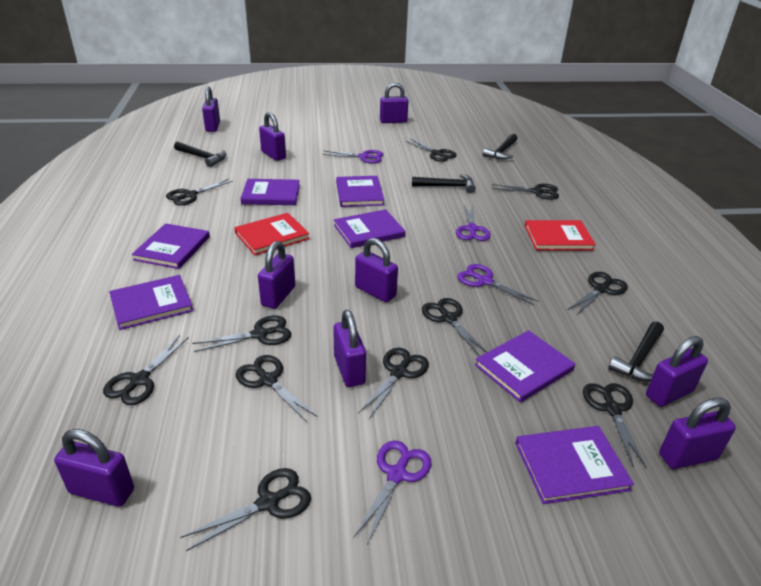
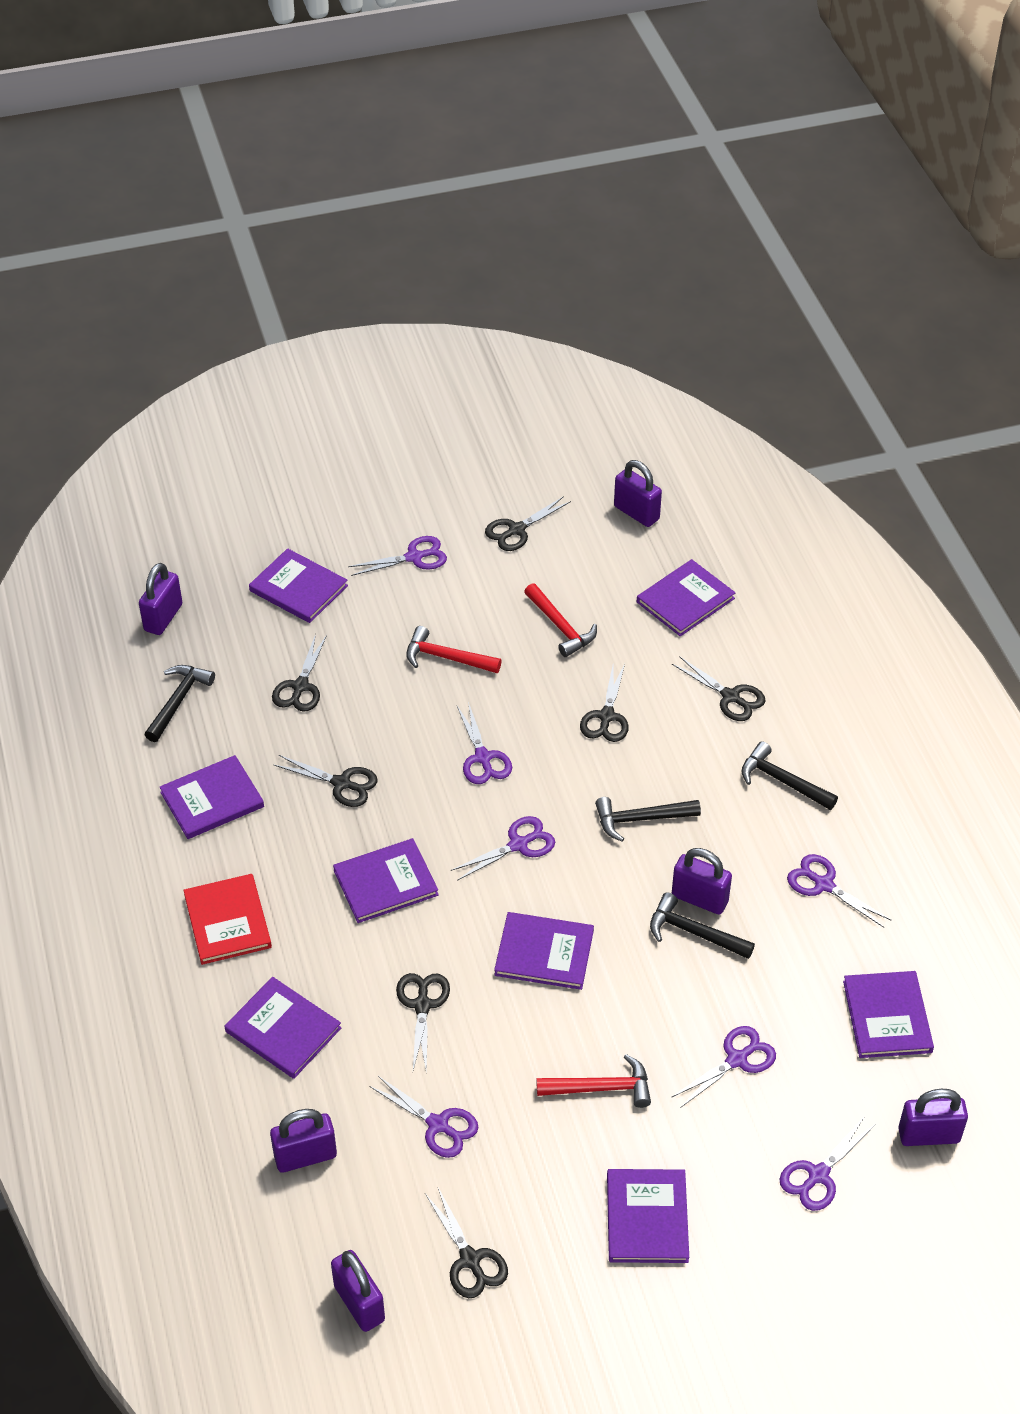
black scissors: [103,335,189,405] [166,179,233,205] [180,468,311,551] [192,315,292,352] [235,355,317,422] [358,348,429,419] [405,139,457,162] [422,298,487,356] [492,184,559,200] [567,272,628,316] [583,383,647,469] = 11 -> [272,634,327,712] [274,755,378,807] [396,973,450,1073] [425,1188,508,1298] [485,496,571,551] [580,664,629,742] [672,656,766,721] = 7
purple book: [109,275,193,330] [132,223,210,269] [240,179,300,205] [334,209,405,248] [336,176,384,207] [475,330,575,403] [515,426,634,504] = 7 -> [159,755,264,839] [225,977,341,1079] [249,548,348,623] [333,838,439,923] [494,912,594,990] [607,1169,689,1263] [637,559,736,636] [843,971,934,1058] = 8
purple padlock: [54,429,134,507] [202,86,220,132] [258,241,295,309] [259,112,286,161] [333,310,366,387] [355,238,398,302] [380,83,409,123] [646,336,708,407] [659,398,736,469] = 9 -> [139,563,182,635] [270,1109,337,1173] [331,1250,385,1332] [614,460,662,527] [672,848,732,914] [898,1089,968,1146] = 6
purple scissors: [322,150,383,164] [353,440,431,545] [456,203,491,241] [457,264,539,305] = 4 -> [348,536,447,576] [369,1076,478,1158] [451,816,555,881] [457,702,512,784] [672,1026,776,1107] [780,1116,876,1211] [787,854,892,928] = 7
red book: [234,213,310,255] [525,220,596,251] = 2 -> [183,874,272,965] = 1
red hammer: none = 0 -> [406,626,501,673] [524,583,597,657] [536,1054,651,1108] = 3

